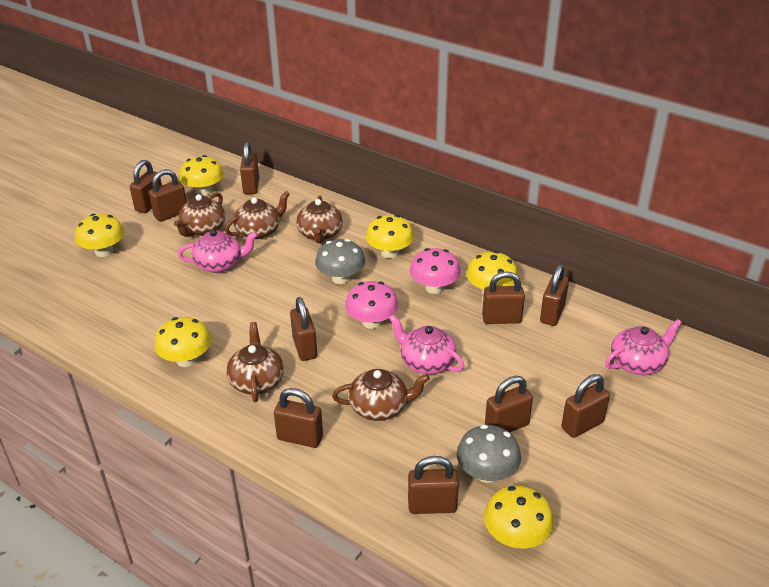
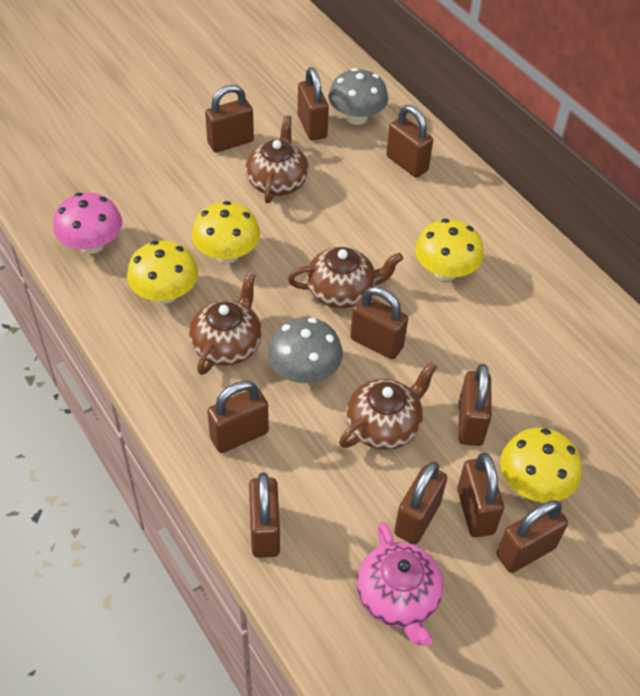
brown teapot: [174,192,225,237] [225,191,290,239] [226,322,284,402] [296,195,343,243] [332,369,430,421] = 5 -> [189,272,262,375] [245,115,309,203] [288,247,403,308] [339,362,437,450] = 4
pink mushroom: [345,281,398,329] [410,248,461,294] = 2 -> [53,192,122,254] = 1
pink teapot: [178,230,258,273] [389,314,464,374] [605,319,682,375] = 3 -> [357,522,443,646] = 1
yellow mushroom: [75,214,124,257] [155,317,211,367] [179,155,224,196] [366,215,414,259] [467,251,518,295] [484,486,554,548] = 6 -> [127,241,198,304] [192,201,260,263] [415,219,484,281] [500,428,582,503] = 4

